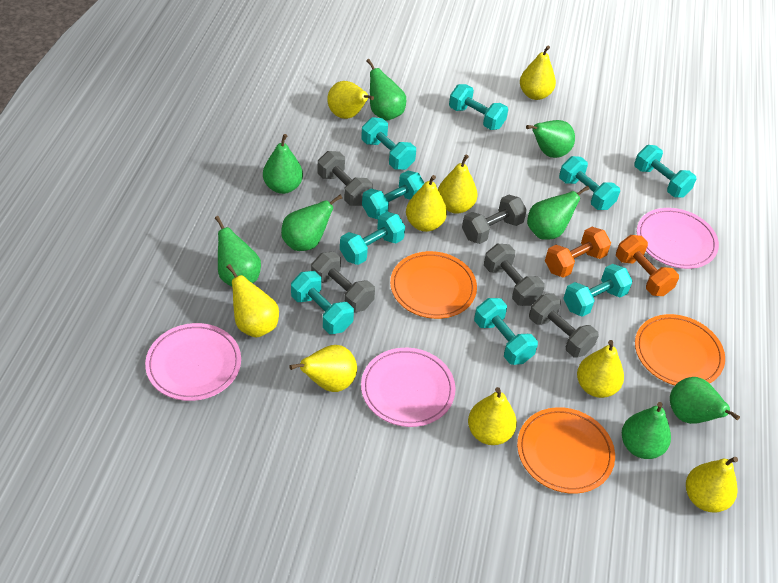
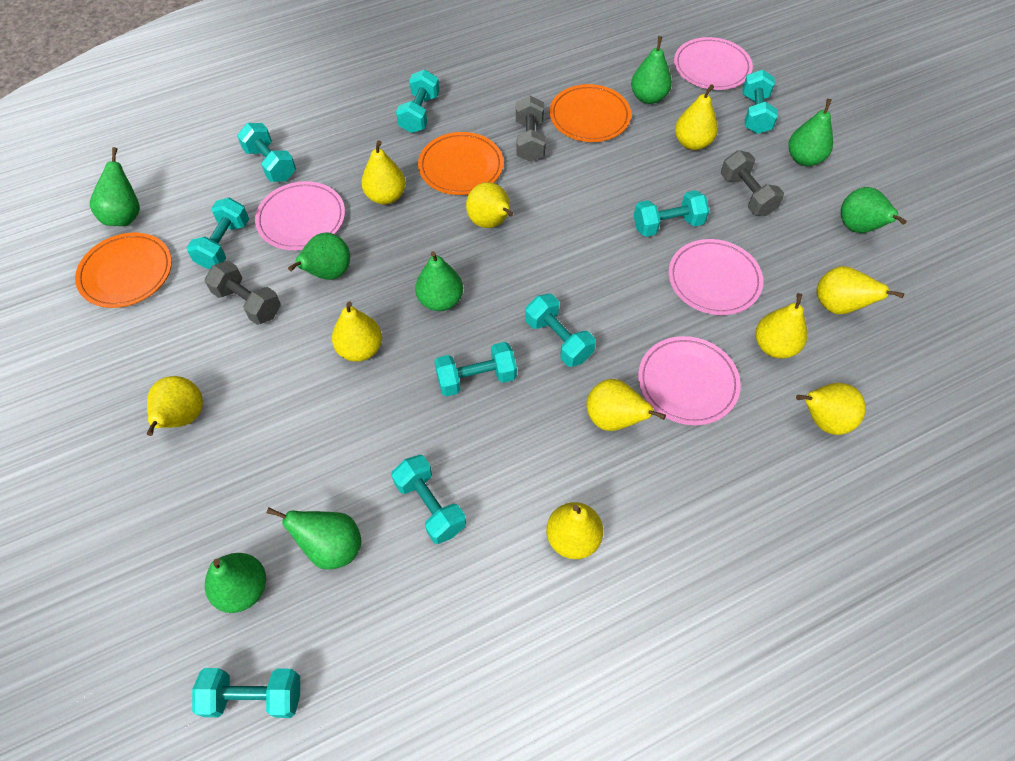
grey dumbbell: [311,252,375,313] [318,151,373,206] [462,195,527,244] [484,244,545,306] [529,293,599,357] = 5 -> [205,261,281,325] [516,96,546,162] [721,150,784,216] = 3
orange dumbbell: [545,227,611,278] [616,235,679,296] = 2 -> none = 0
pink plate: [145,323,241,401] [361,348,455,427] [637,208,719,269] = 3 -> [255,181,345,250] [638,336,741,425] [668,239,763,315] [674,37,753,90] = 4
yellow pear: [227,264,279,338] [289,345,357,392] [327,81,374,119] [406,175,447,232] [438,154,477,214] [468,387,517,445] [520,45,556,100] [577,340,624,398] [686,457,738,513] = 9 -> [147,376,203,436] [332,302,382,362] [361,140,406,205] [466,182,513,228] [546,502,603,559] [586,379,666,431] [675,84,718,150] [756,293,807,358] [796,383,866,435] [816,266,904,314] = 10

